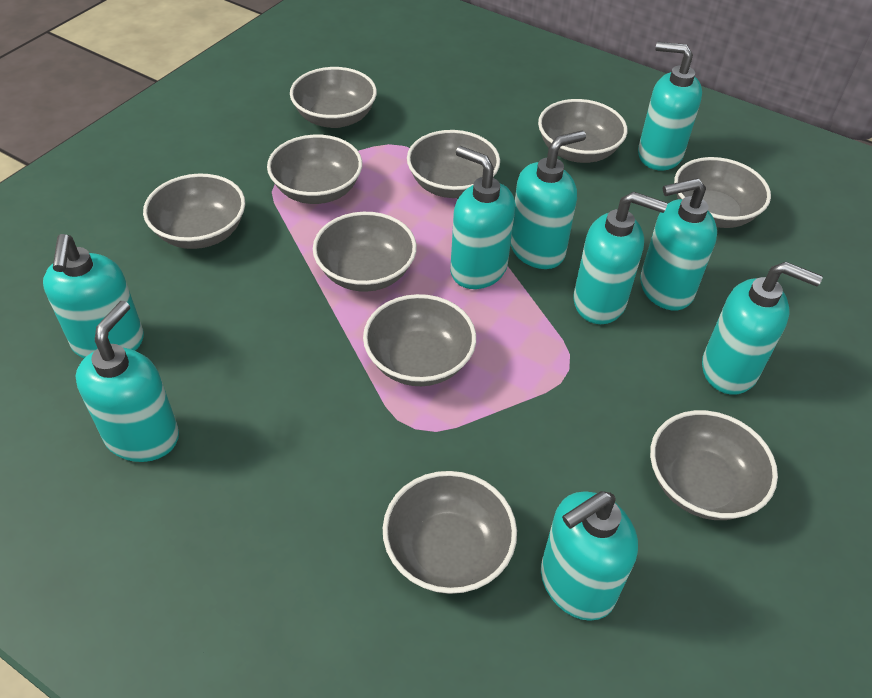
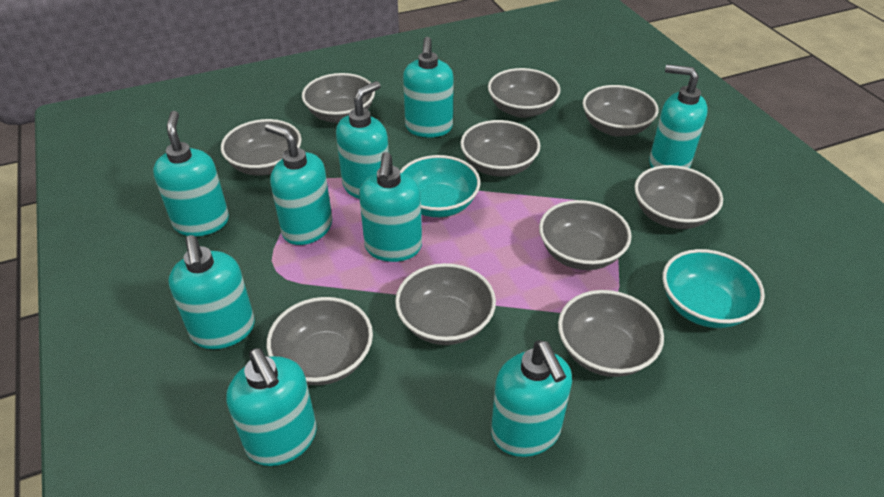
turquoise bowl: none = 0 -> [400,155,480,217] [663,249,765,328] = 2

